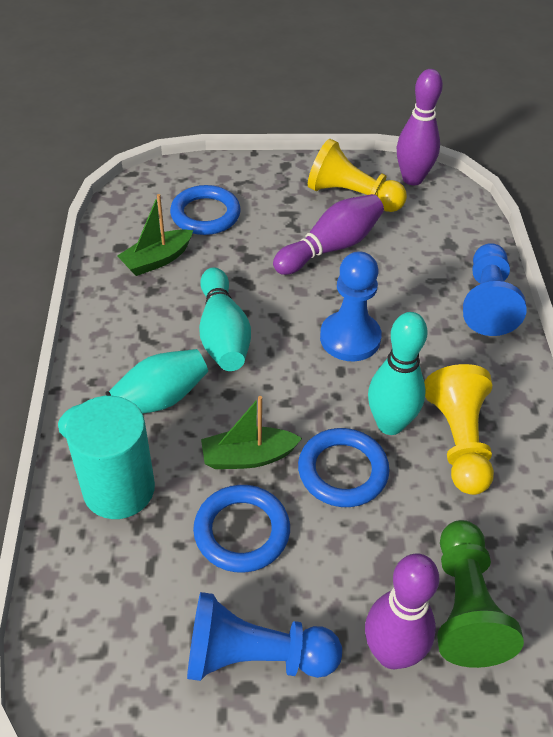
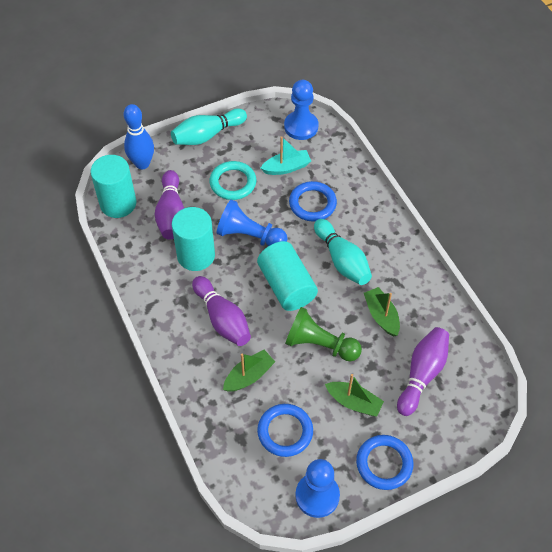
blue bowling pin: none = 0 -> [124,104,154,169] = 1
green boat: [117,194,193,276] [201,396,302,469] = 2 -> [223,350,275,392] [325,374,384,417] [364,287,400,337] = 3
turquoise boat: none = 0 -> [260,136,311,175] = 1
turquoise bowling pin: [58,349,208,438] [199,267,251,371] [368,312,427,435] = 3 -> [171,109,247,145] [314,219,372,285] = 2
turquoise cylinder: [65,396,155,519] = 1 -> [90,155,136,218] [172,207,215,271] [257,241,318,311] = 3
turquoise ring: none = 0 -> [209,161,256,200] = 1
yellow pawn: [308,139,407,212] [424,364,494,495] = 2 -> none = 0

